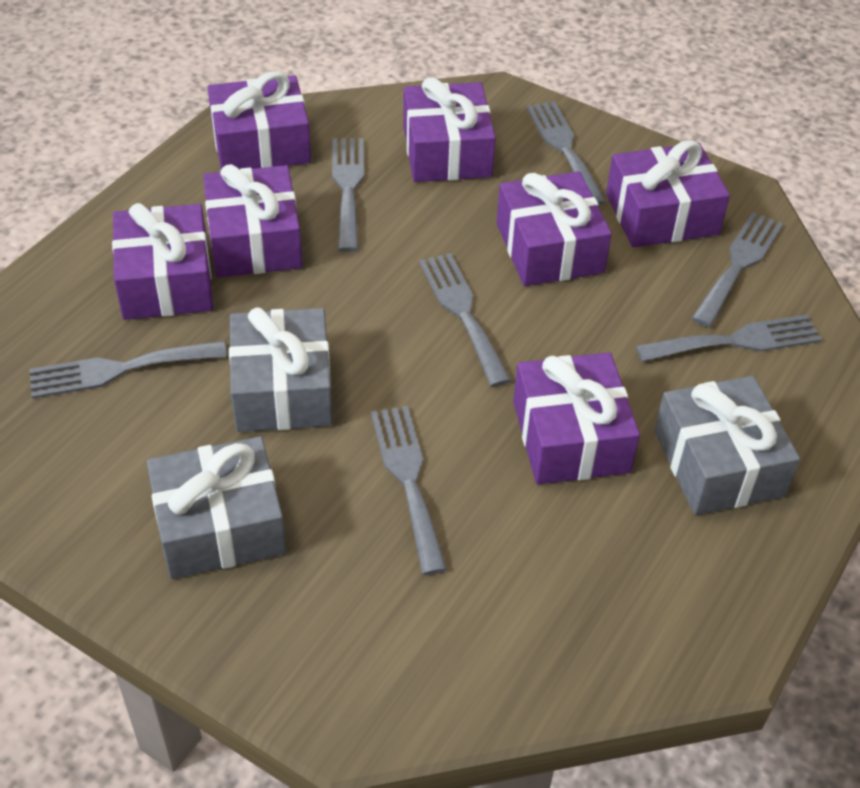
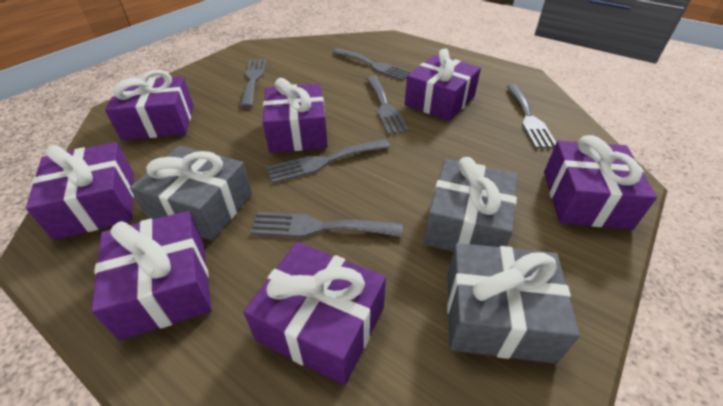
grey fork: [29,341,227,399] [332,138,364,252] [371,406,447,575] [419,253,511,387] [526,101,606,206] [636,315,822,362] [691,212,783,327] = 7 -> [240,59,267,108] [250,212,403,237] [267,139,390,183] [332,48,411,81] [366,76,409,135] [506,84,556,148] = 6

